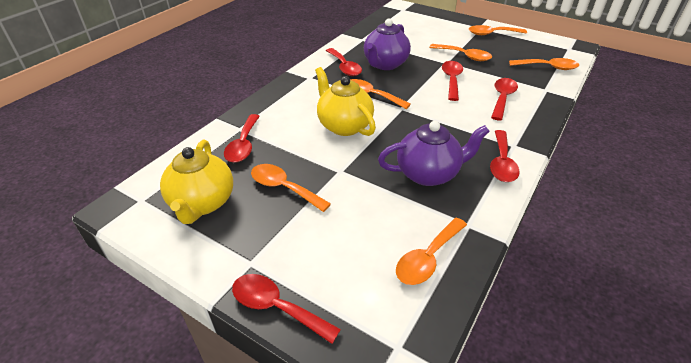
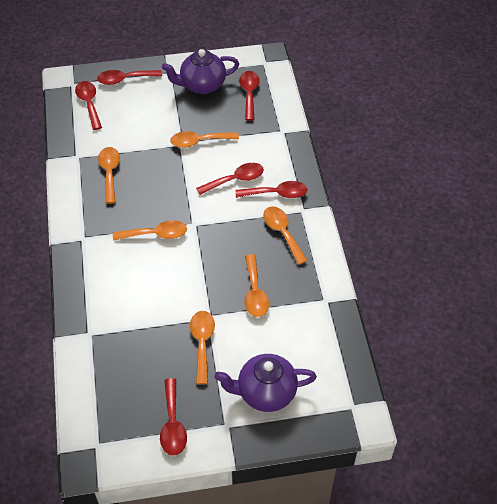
yellow teapot: [160,140,233,224] [315,67,376,136] = 2 -> none = 0

